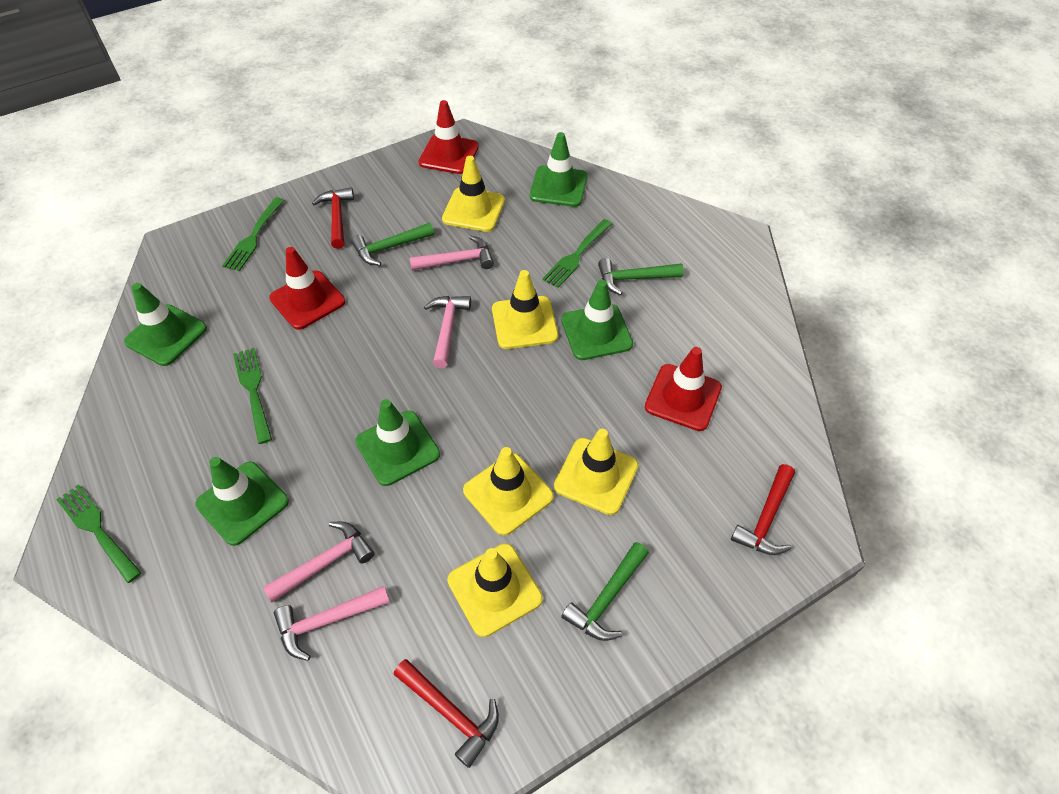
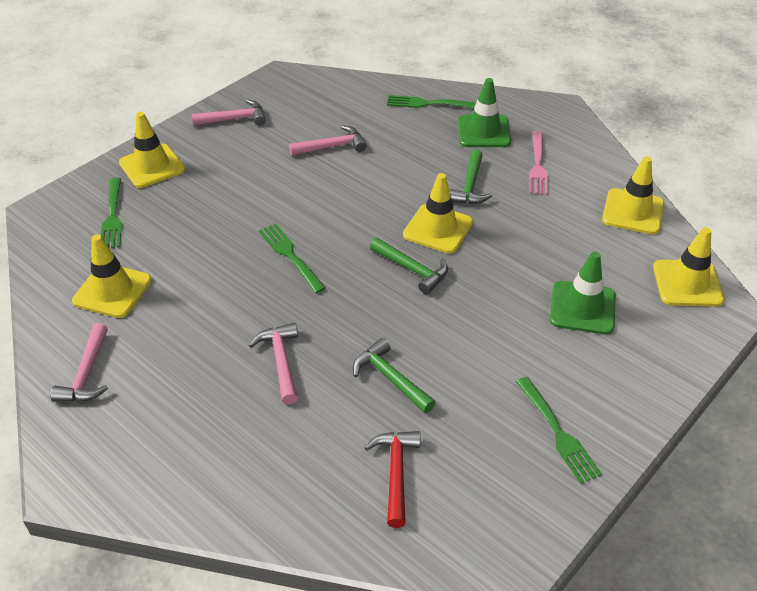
green traffic cone: [124,283,207,366] [195,457,289,546] [355,399,440,486] [530,132,588,207] [561,280,633,360] = 5 -> [458,78,511,147] [550,251,616,335] = 2
pink fork: none = 0 -> [529,131,549,195] = 1
red hammer: [312,187,354,249] [394,659,499,768] [731,464,795,555] = 3 -> [365,431,420,528] = 1
red traffic cone: [269,247,345,330] [418,100,479,174] [645,347,722,431] = 3 -> none = 0

